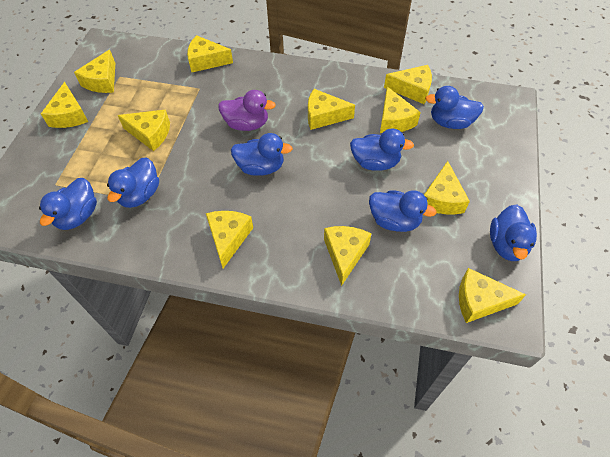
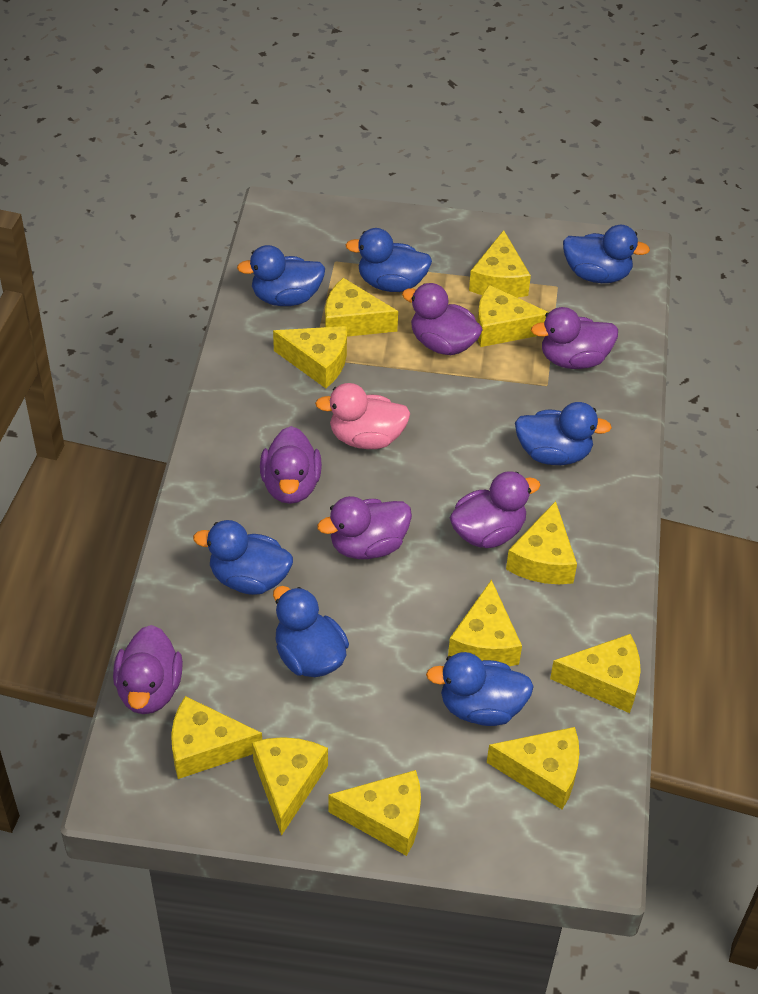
pink duck: none = 0 -> [315,383,411,449] = 1
purple duck: [218,90,276,131] = 1 -> [113,625,183,714] [260,426,322,504] [317,496,412,559] [402,283,483,355] [450,471,540,548] [531,307,618,369] = 6

